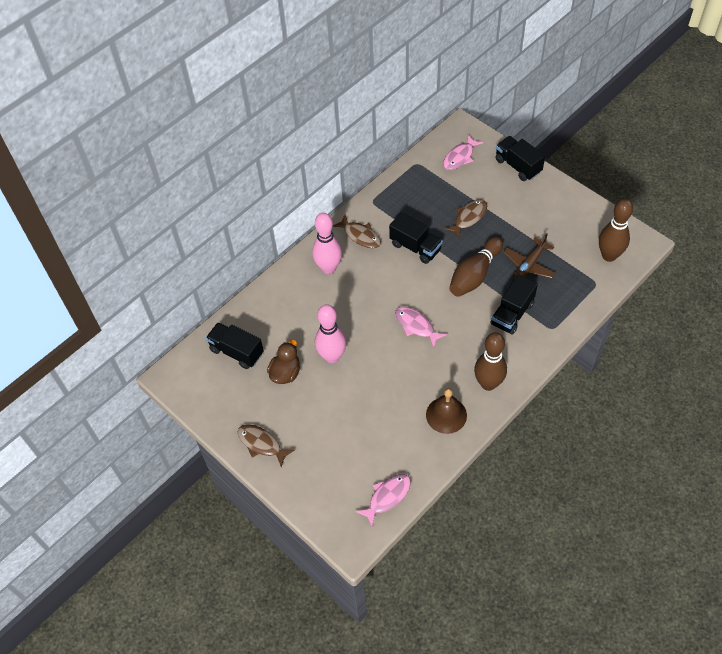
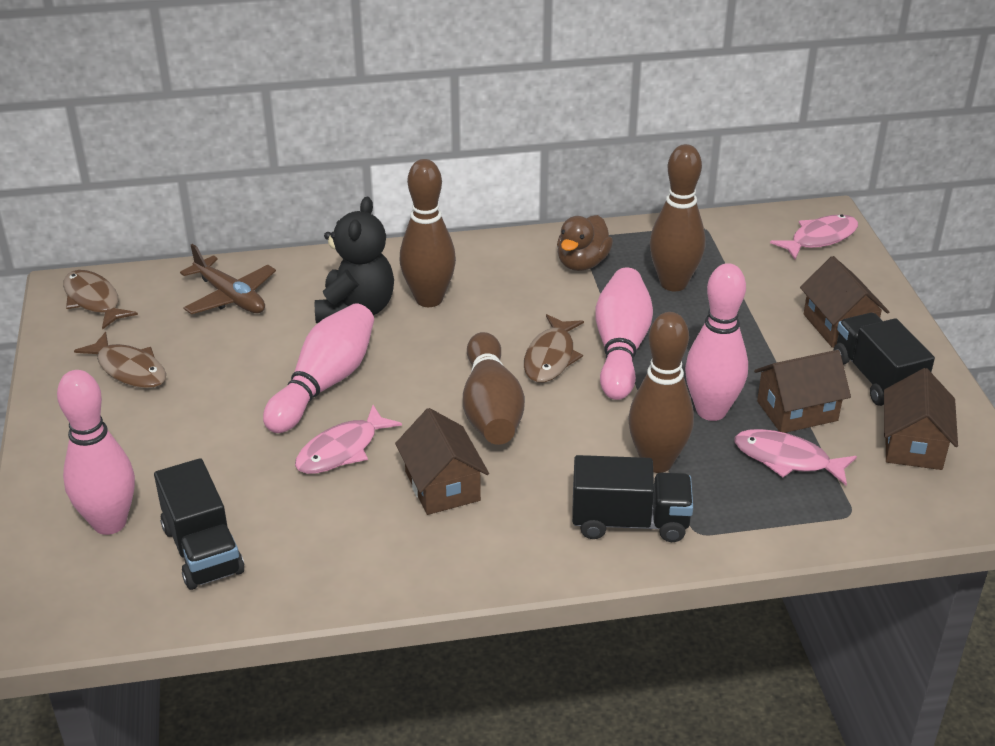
black teddy bear: none = 0 -> [315,197,394,323] = 1
black truck: [206,322,264,369] [389,212,443,264] [491,274,538,335] [495,136,545,181] = 4 -> [154,458,244,590] [572,455,693,542] [834,313,935,406] = 3
brown bell: [426,388,467,434] = 1 -> none = 0
brown bowling pin: [449,237,503,297] [474,332,507,391] [599,199,633,262] = 3 -> [400,159,456,307] [463,332,525,445] [628,312,694,473] [650,144,705,291] = 4
brown house: none = 0 -> [395,408,489,515] [754,350,851,433] [800,256,889,348] [884,368,958,470] = 4
pink bowling pin: [312,213,342,274] [315,304,346,363] = 2 -> [57,370,135,535] [263,303,374,433] [595,267,653,400] [685,263,748,421] = 4

